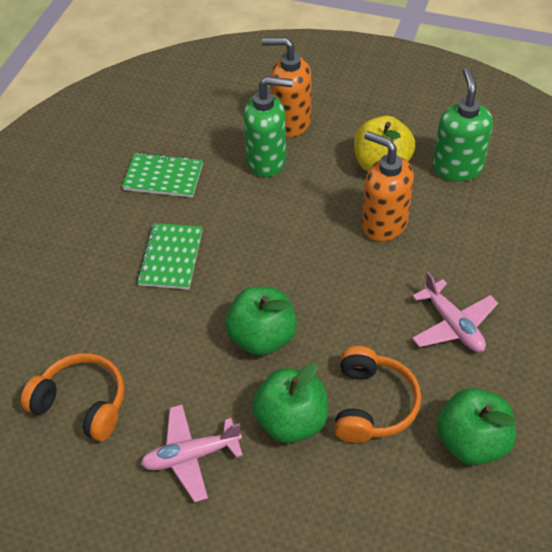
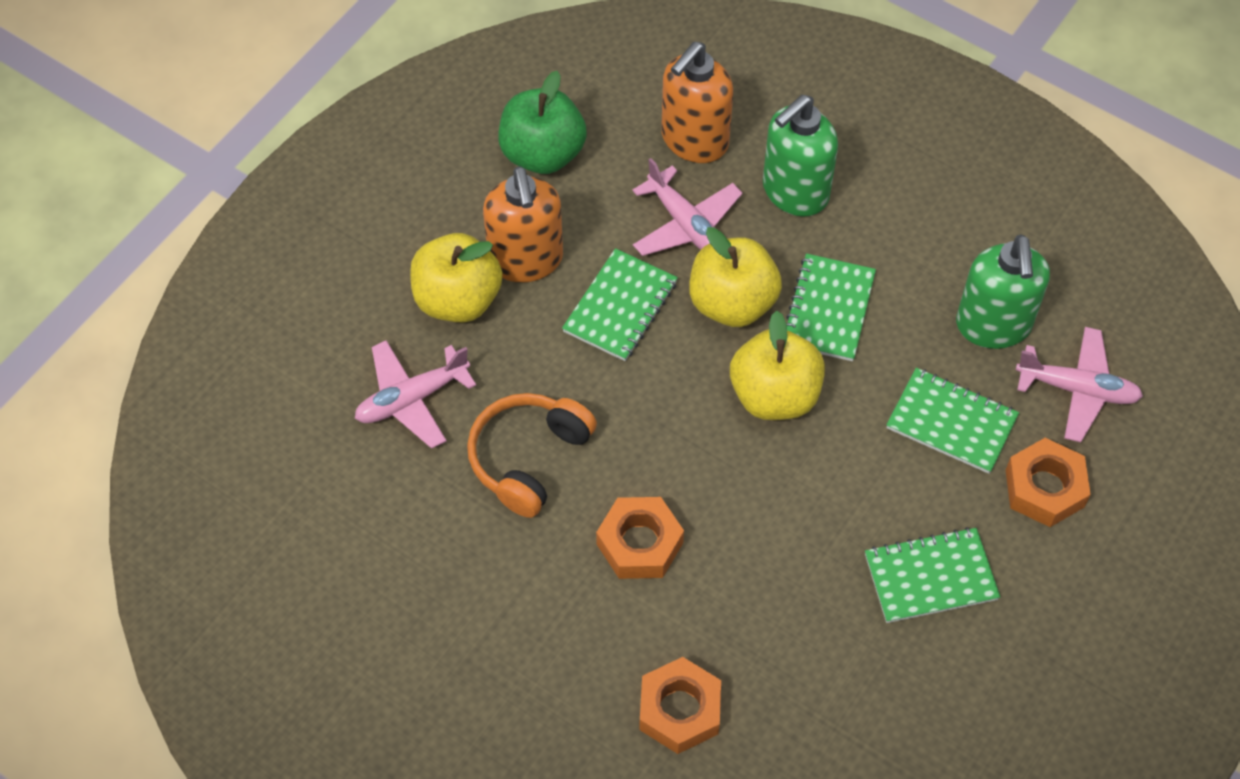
green apple: [225,287,297,355] [252,363,328,443] [437,388,516,465] = 3 -> [498,71,587,174] = 1
green notebook: [122,152,203,198] [137,223,203,290] = 2 -> [562,248,678,361] [786,254,876,361] [865,527,1000,623] [886,368,1019,474] = 4
orange headphones: [21,353,125,441] [334,346,421,443] = 2 -> [467,393,597,518] = 1
orange nut: none = 0 -> [596,497,684,579] [639,657,721,754] [1006,438,1091,527] = 3
pink plane: [141,405,243,502] [412,272,498,352] = 2 -> [355,340,476,449] [632,158,743,256] [1016,327,1143,442] = 3
yellow apple: [354,116,415,172] = 1 -> [410,233,502,323] [689,227,782,327] [730,311,825,420] = 3

